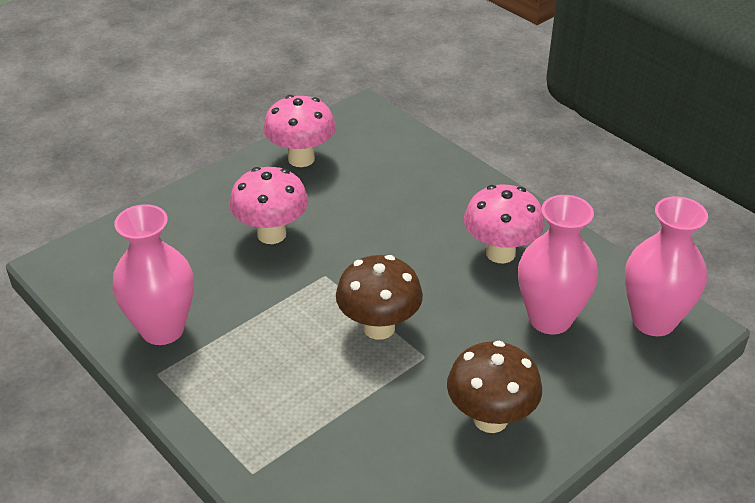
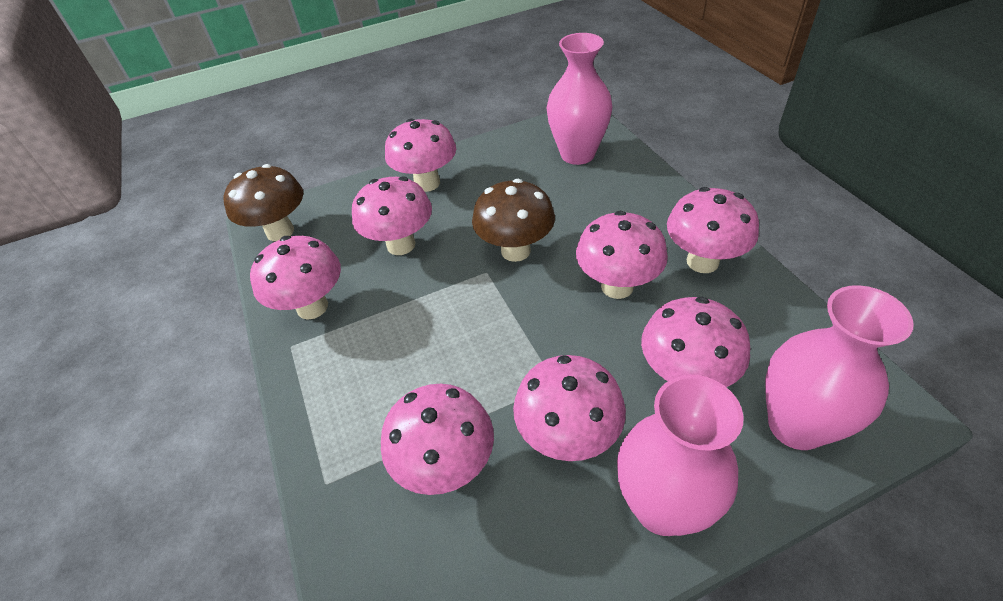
pink mushroom: [229,167,308,244] [263,95,336,167] [464,185,545,263] = 3 -> [250,236,341,320] [352,176,432,255] [381,384,494,495] [385,118,456,192] [513,355,626,461] [576,211,668,299] [641,297,750,387] [667,187,759,273] = 8

